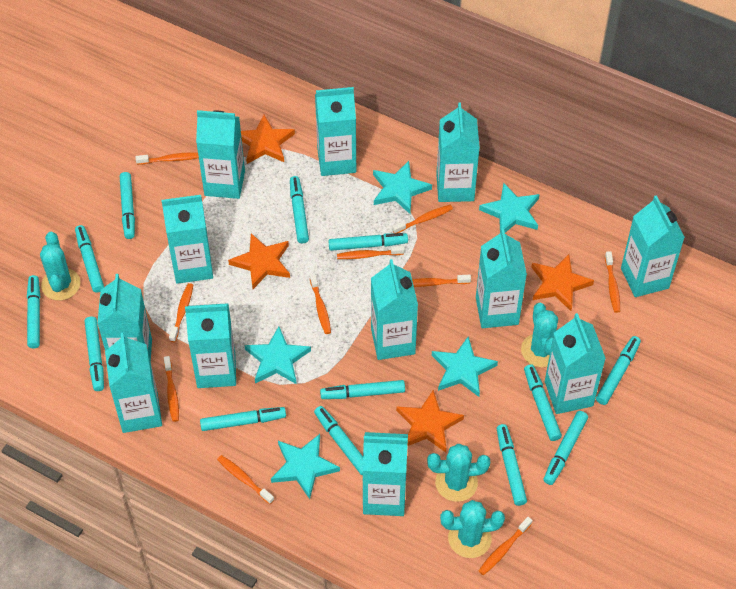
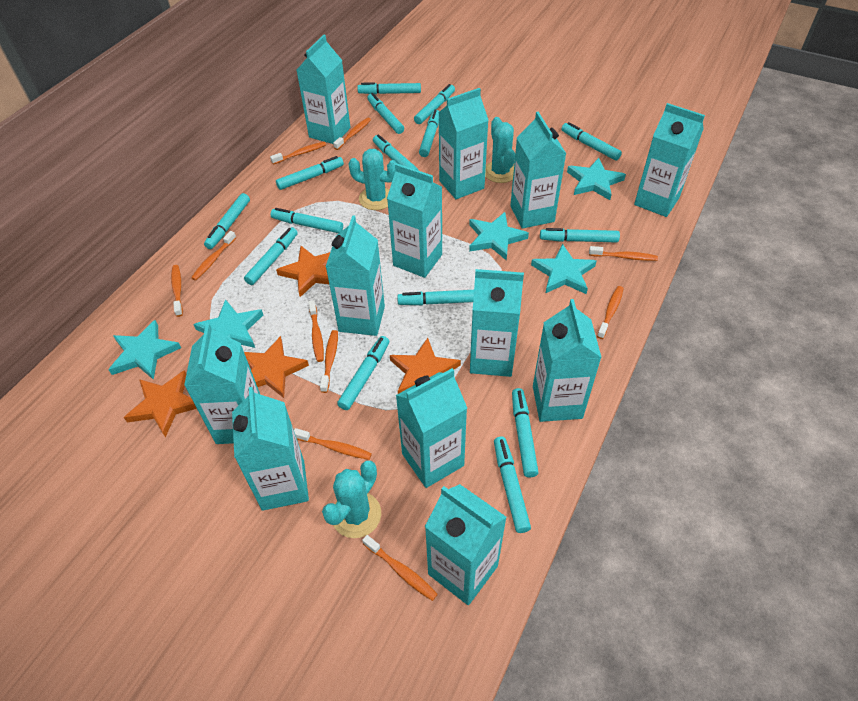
turquoise cactus: [40,232,81,300] [427,444,490,502] [440,500,505,558] [521,303,558,367] = 4 -> [322,461,381,538] [348,149,396,210] [485,117,515,183] = 3
turquoise marker: [27,275,40,348] [75,225,104,293] [85,317,104,391] [120,172,135,239] [200,407,286,431] [290,176,309,243] [314,406,363,475] [320,380,405,399] [328,233,408,251] [497,424,527,506] [524,364,562,441] [543,411,588,485] [596,336,641,405] = 13 -> [204,193,250,249] [244,227,298,285] [271,208,343,233] [276,156,344,190] [337,336,389,410] [357,82,421,94] [367,93,404,134] [373,135,419,171] [397,290,474,305] [414,84,455,124] [419,110,439,157] [494,436,531,533] [512,388,539,477] [540,228,620,243] [562,122,622,161] = 15

